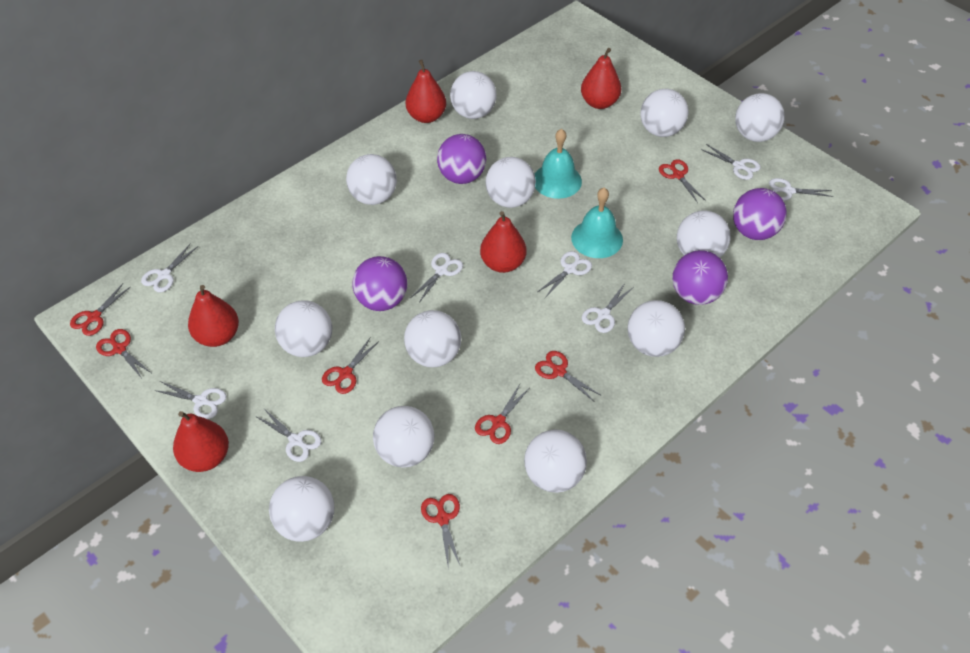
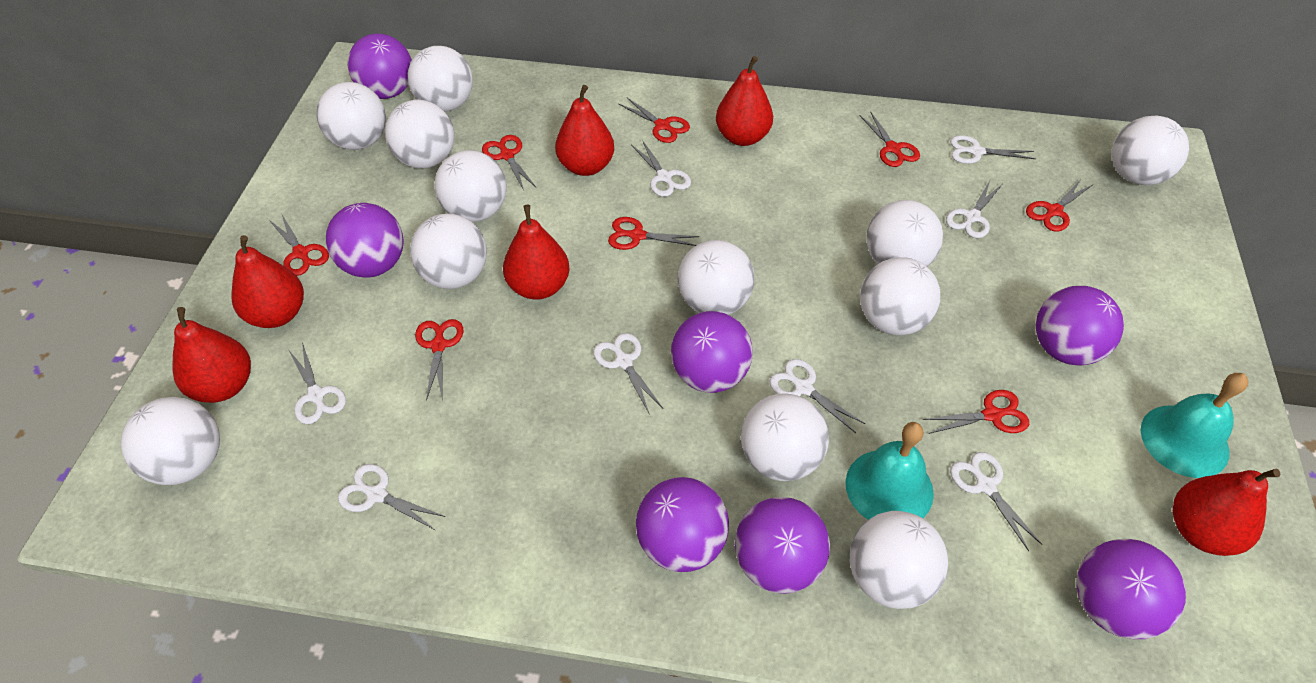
purple ball: [353,256,407,311] [437,134,486,184] [672,250,728,305] [733,188,787,240] = 4 -> [326,203,404,278] [347,33,412,99] [636,477,729,572] [671,311,753,393] [735,497,830,594] [1036,286,1124,366] [1076,539,1186,639] = 7
red pear: [173,411,229,472] [188,285,239,347] [406,60,446,123] [480,211,526,273] [581,48,621,109] = 5 -> [172,307,251,403] [231,235,304,328] [503,205,570,299] [555,85,614,176] [716,56,773,146] [1173,469,1281,556] = 6
red scissors: [70,284,131,336] [96,329,151,377] [322,337,379,394] [421,494,460,565] [475,384,529,444] [535,351,602,402] [659,159,706,203] = 7 -> [269,213,329,276] [415,319,464,401] [482,135,536,190] [608,217,699,250] [619,98,690,143] [860,111,920,167] [923,390,1029,434] [1026,179,1092,231] = 8

